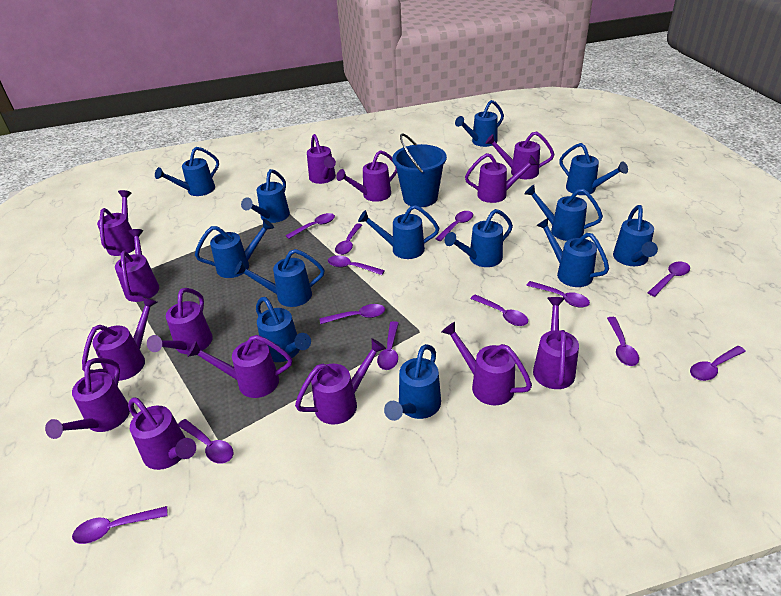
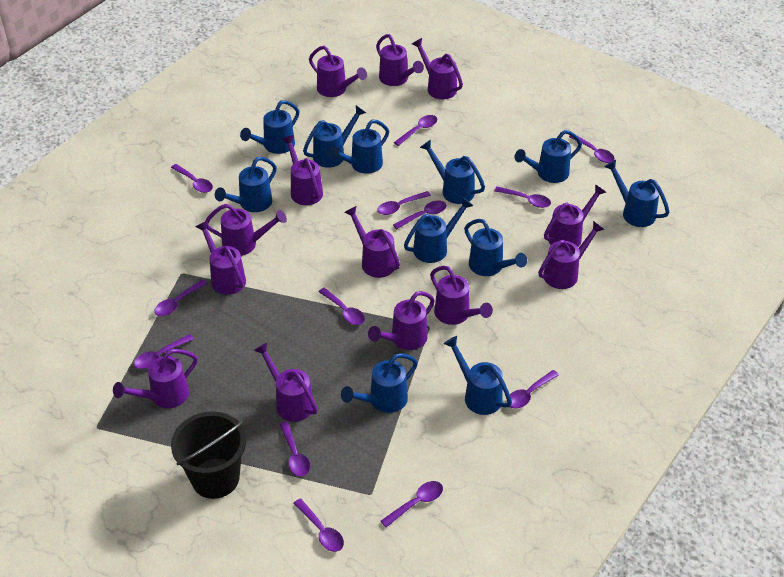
black bucket: none = 0 -> [171,411,246,499] = 1
blue bucket: [392,133,447,207] = 1 -> none = 0
blue watering can: [155,147,219,196] [195,219,274,278] [235,249,324,307] [241,169,290,223] [256,297,311,362] [358,205,439,259] [384,344,441,421] [445,209,513,267] [455,100,504,147] [524,185,603,241] [536,218,609,287] [559,143,628,195] [613,205,658,266] = 13 -> [215,157,277,212] [240,100,300,154] [303,105,366,168] [329,120,389,174] [341,353,418,413] [404,197,473,263] [420,140,485,204] [444,336,512,415] [464,219,527,276] [515,130,582,183] [604,160,669,227] = 11
purple watering can: [45,358,130,439] [82,296,158,381] [97,190,135,256] [115,229,159,302] [128,397,196,470] [147,288,213,354] [187,335,292,398] [295,338,386,425] [307,134,336,184] [336,150,397,202] [441,322,532,405] [465,153,538,203] [485,132,555,179] [533,297,579,389] = 14 -> [113,349,198,408] [195,221,246,295] [205,204,287,256] [254,342,318,422] [281,135,323,205] [309,46,367,97] [344,206,400,278] [368,291,435,350] [376,34,424,86] [412,38,463,99] [430,266,493,325] [538,221,605,289] [544,184,606,247] = 13

